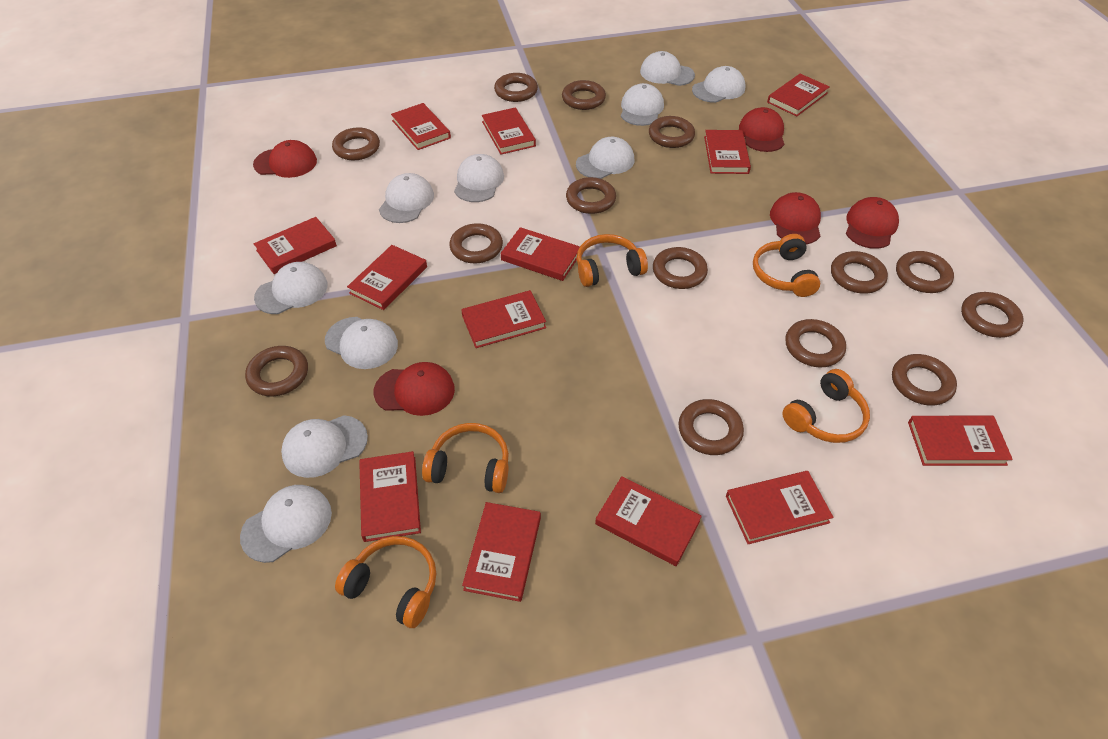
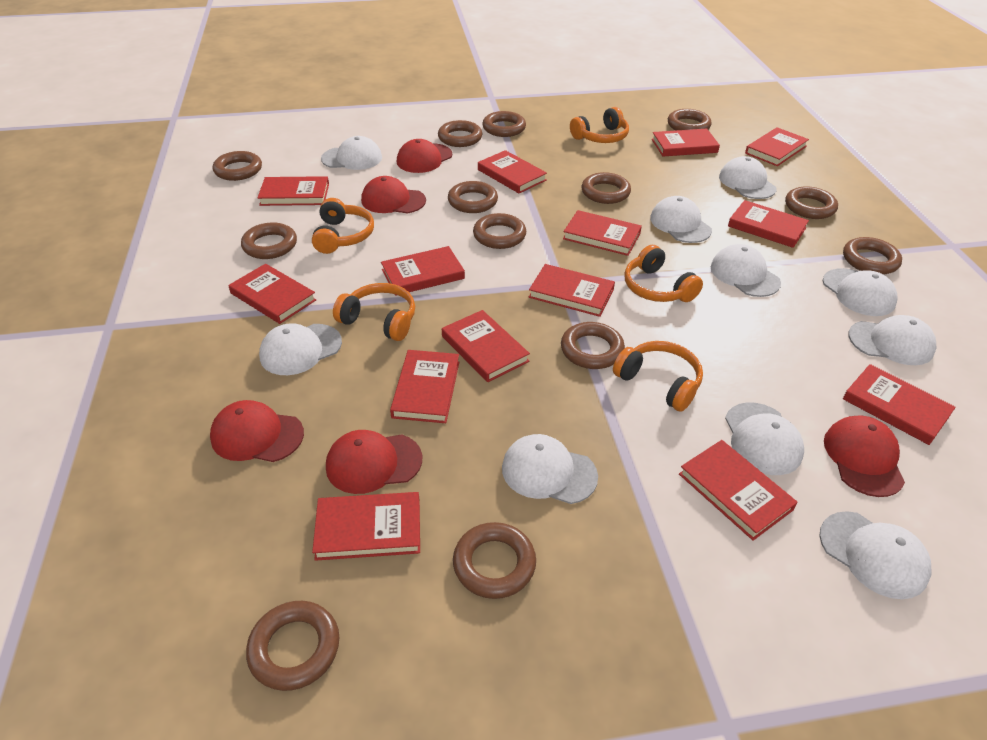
brown ring: [245,346,308,396] [332,127,380,160] [450,223,503,263] [494,73,538,102] [562,80,606,110] [566,177,616,214] [649,116,695,148] [653,247,708,289] [678,399,744,455] [785,319,846,367] [831,251,888,294] [892,354,957,406] [896,251,954,293] [961,292,1023,338] = 14 -> [213,151,262,181] [241,222,297,259] [246,601,339,691] [438,120,482,147] [448,181,498,213] [453,522,536,599] [473,213,526,249] [482,111,526,137] [561,322,625,369] [582,172,631,204] [668,109,711,131] [785,186,838,219] [843,237,902,275] = 13
red book: [254,217,337,274] [347,245,427,310] [359,451,421,542] [391,103,451,150] [461,290,546,348] [462,502,541,602] [482,107,536,155] [501,227,580,281] [595,476,702,566] [704,130,751,174] [726,471,834,544] [767,74,830,116] [908,416,1013,466] = 13 -> [228,264,316,324] [257,176,329,206] [312,492,420,561] [381,246,465,296] [390,350,459,423] [442,310,530,382] [478,150,547,193] [529,264,615,317] [563,210,642,256] [652,129,720,157] [679,440,798,541] [728,200,809,248] [745,127,809,166] [843,364,956,445] = 14

